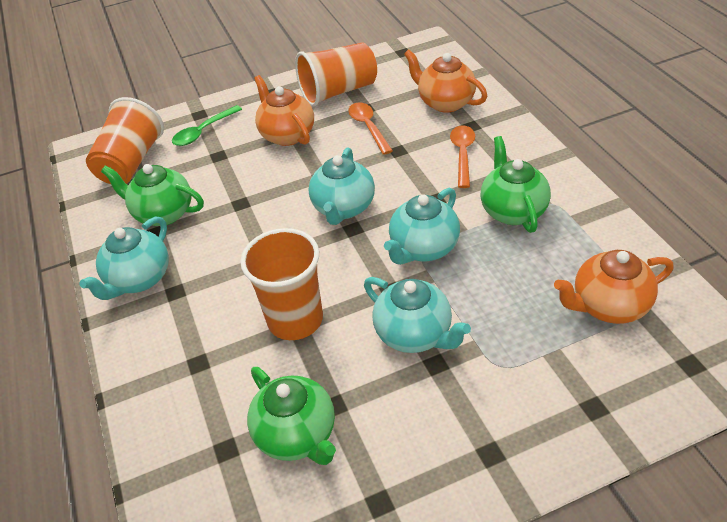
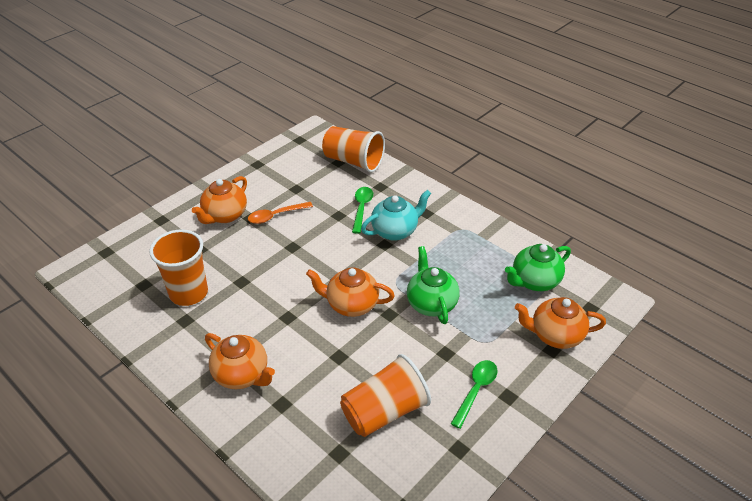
green spoon: [172,105,242,146] = 1 -> [352,187,373,234] [451,360,497,429] = 2
green teapot: [101,164,204,226] [247,367,336,465] [481,136,551,233] = 3 -> [407,246,459,324] [505,244,571,291] = 2
orange spoon: [348,102,393,155] [450,125,475,188] = 2 -> [248,202,313,224] = 1
orange teapot: [254,75,314,146] [404,49,487,113] [554,250,674,324] = 3 -> [192,176,247,224] [205,333,275,389] [306,267,395,317] [515,297,606,349] = 4
turquoise teapot: [79,216,169,300] [309,147,375,225] [364,277,471,353] [384,188,460,265] = 4 -> [361,190,431,241] = 1

